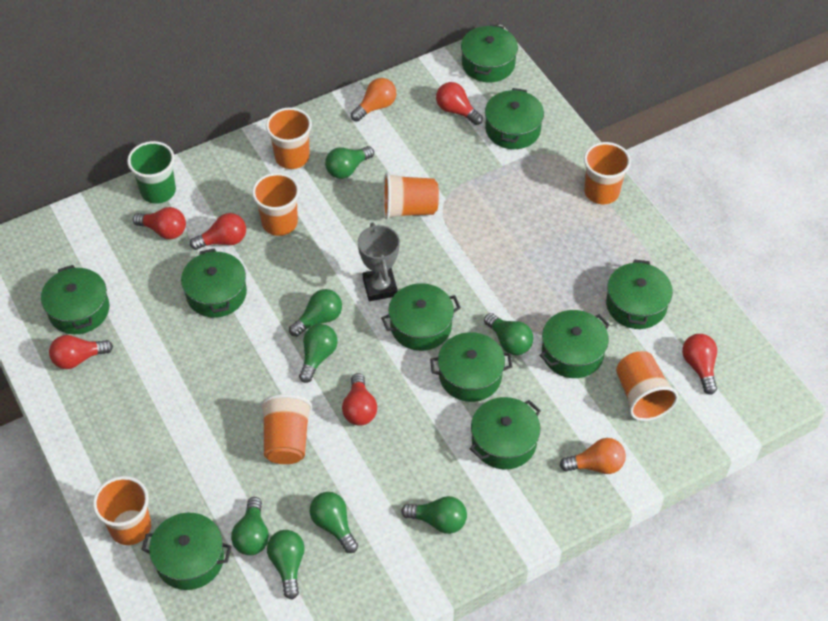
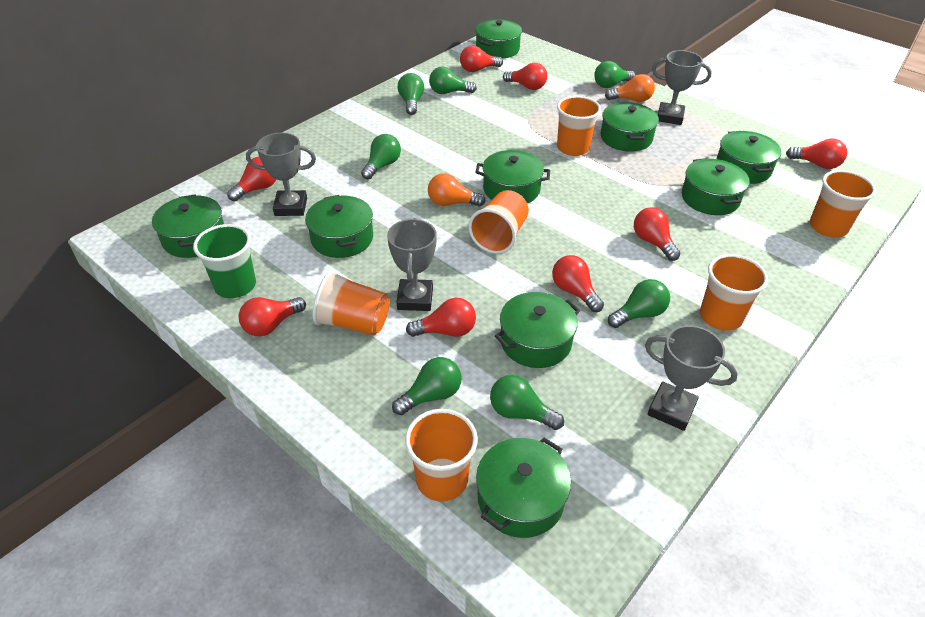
green light bulb: [231,497,269,555] [267,530,305,600] [289,289,342,337] [299,324,338,383] [310,492,358,553] [325,146,374,179] [401,496,467,534] [484,313,533,355] = 8 -> [361,134,401,180] [392,357,462,415] [398,73,424,115] [429,67,477,94] [490,375,564,430] [594,61,635,88] [608,279,670,328] = 7
green pot: [41,265,109,334] [141,513,232,590] [181,248,247,318] [381,283,461,351] [430,332,512,402] [461,24,518,82] [470,397,541,469] [485,88,544,149] [539,310,610,378] [606,259,673,329] = 10 -> [152,195,224,258] [305,195,373,258] [475,19,522,59] [475,150,550,203] [476,438,571,538] [495,292,580,368] [600,102,659,152] [682,158,750,215] [716,131,781,184] = 9
grey trophy: [358,223,400,301] = 1 -> [246,132,316,216] [387,218,437,311] [645,325,738,431] [652,50,712,125] = 4
orange cup: [93,476,151,545] [252,173,300,236] [260,394,312,464] [266,107,312,169] [383,173,439,219] [584,142,631,204] [616,351,678,421] = 7 -> [312,271,390,336] [405,409,478,502] [468,190,529,254] [557,96,601,156] [700,254,768,331] [810,170,876,237] = 6
red light bulb: [49,335,113,369] [133,207,186,239] [190,213,246,250] [342,373,377,426] [436,82,483,125] [682,334,717,395] = 6 -> [227,157,277,201] [239,297,306,336] [406,298,476,337] [460,45,503,72] [503,63,547,90] [552,255,604,312] [634,207,681,261] [786,139,847,169] = 8

